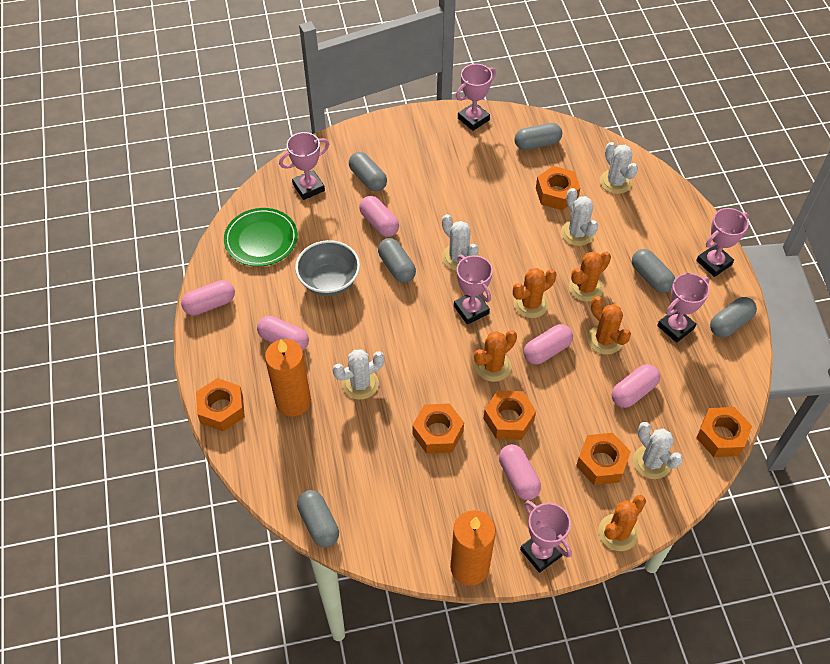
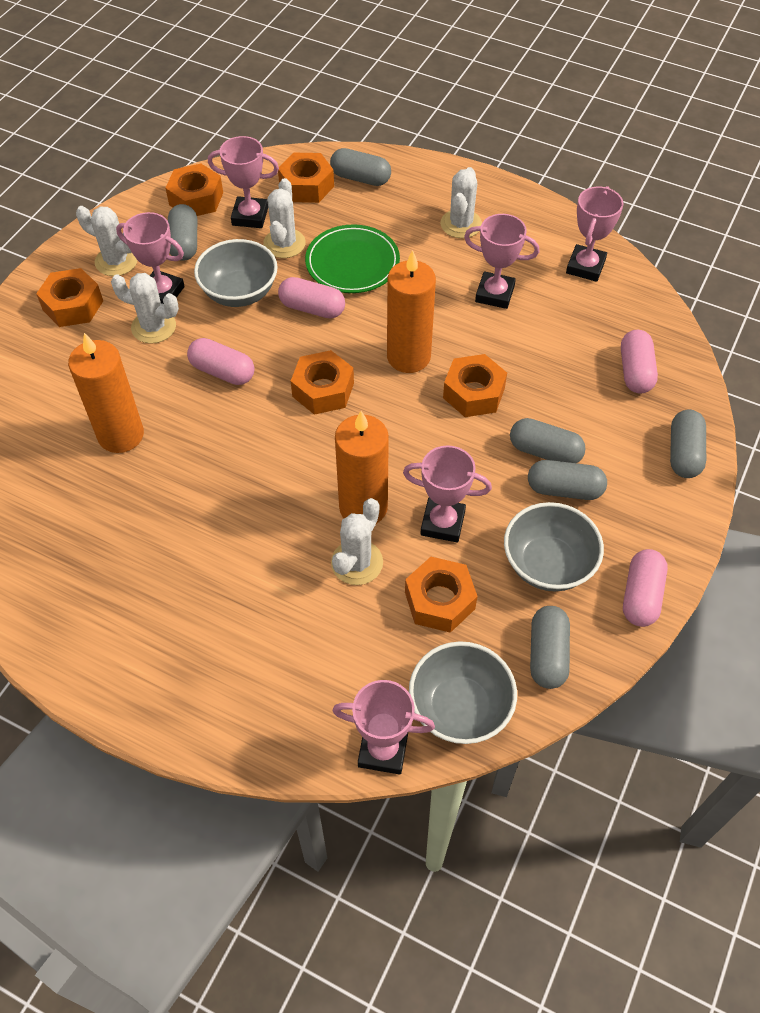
grey bowl: [295,240,360,296] = 1 -> [194,239,278,307] [409,641,517,744] [504,502,604,591] = 3
orange cactus: [474,330,517,382] [513,268,556,318] [569,251,611,302] [587,296,631,355] [598,495,646,551] = 5 -> none = 0
orange candle: [265,339,311,417] [450,510,496,586] = 2 -> [68,333,144,453] [335,411,389,524] [387,250,436,373] = 3
pink capsule: [181,280,235,316] [257,316,309,350] [359,196,399,237] [499,444,541,500] [524,324,573,365] [612,364,660,408] = 6 -> [187,338,255,385] [278,277,345,318] [621,330,658,394] [623,549,668,627] = 4

